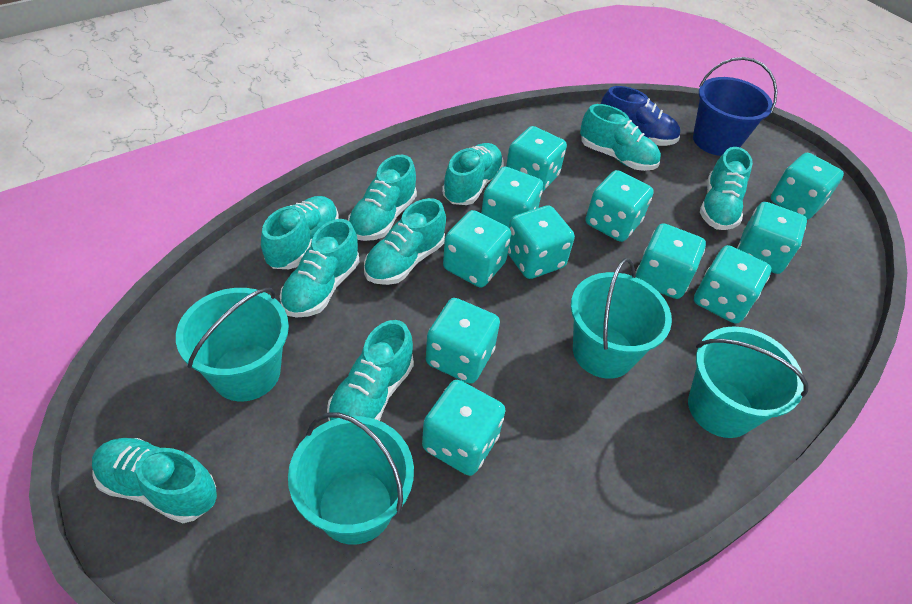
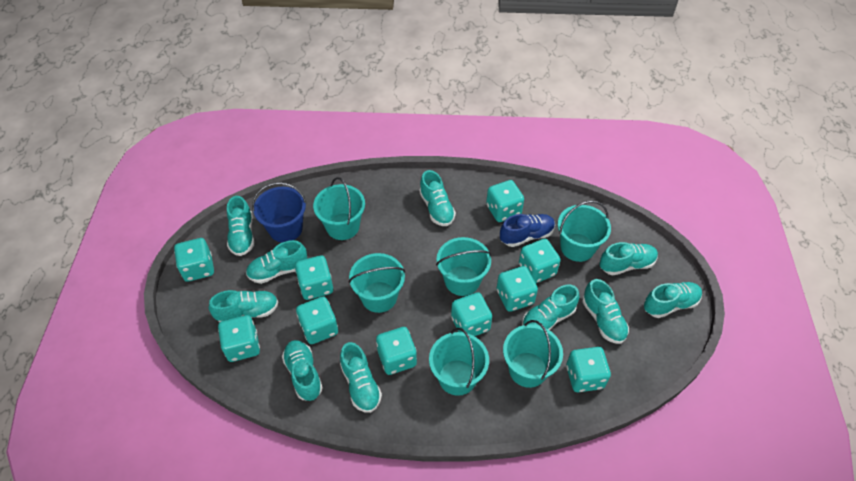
turquoise bucket: [176,288,289,401] [288,412,414,545] [571,258,672,379] [688,326,808,438] = 4 -> [313,177,365,240] [349,253,405,313] [429,328,489,396] [436,237,492,296] [503,320,563,388] [558,201,611,262] = 6
turquoise dice: [422,380,506,476] [426,298,500,384] [443,210,511,288] [481,167,543,228] [506,126,567,192] [508,205,575,279] [585,170,654,242] [636,223,706,299] [694,245,771,324] [737,202,807,274] [771,153,844,220] = 11 -> [174,238,214,282] [218,315,260,362] [295,255,333,300] [296,296,338,344] [376,327,417,375] [451,292,492,336] [486,180,524,222] [497,266,538,312] [519,239,561,283] [566,347,611,392] = 10
turquoise shoe: [92,438,217,523] [261,196,339,269] [280,219,359,318] [327,320,414,421] [348,155,417,241] [364,198,446,285] [442,143,504,205] [580,104,661,171] [700,147,753,230] = 9 -> [209,290,278,323] [227,196,254,256] [246,240,307,284] [282,340,323,401] [340,342,382,413] [419,170,456,226] [522,285,579,330] [582,279,629,344] [600,242,658,276] [644,282,702,318] = 10

